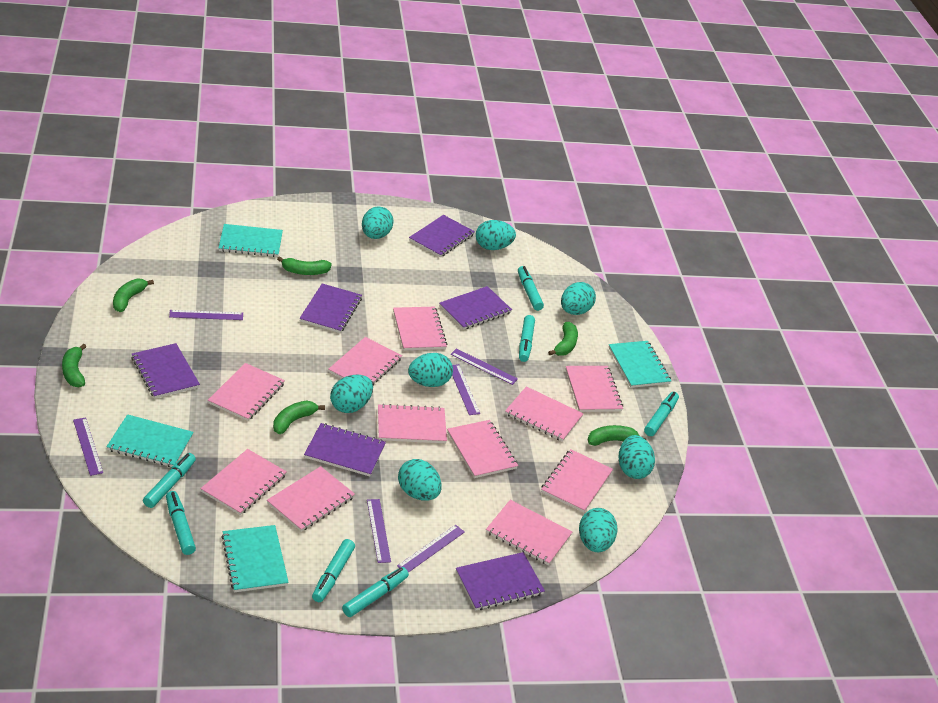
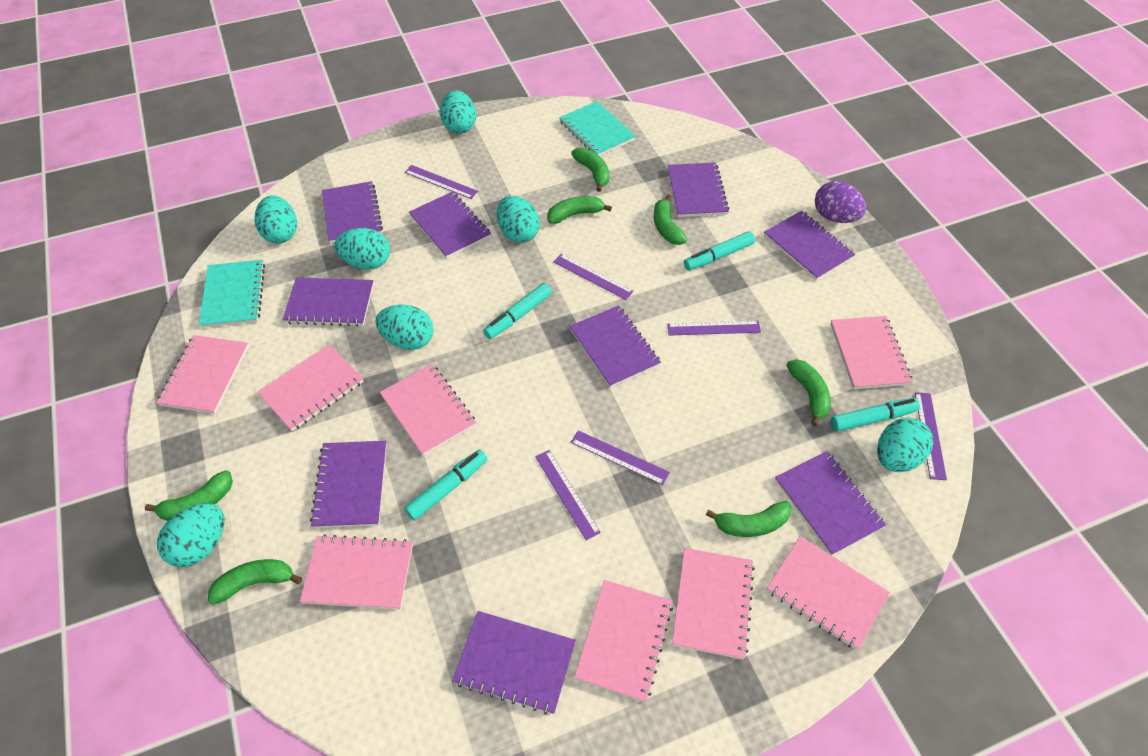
green banana: [62,344,87,387] [113,279,154,312] [273,401,325,434] [277,256,332,275] [548,322,578,356] [588,425,646,446] = 6 -> [145,470,233,521] [208,559,302,604] [547,196,612,224] [571,148,609,192] [654,195,687,245] [706,501,792,537] [786,359,831,426] = 7
pink notebook: [200,449,287,515] [208,363,285,421] [267,466,355,532] [328,337,402,386] [378,404,447,443] [393,307,447,351] [447,420,518,478] [486,500,572,565] [505,386,583,442] [541,449,613,513] [566,366,623,412] = 11 -> [156,335,249,414] [257,345,364,431] [300,534,413,609] [380,364,476,455] [574,580,673,702] [672,548,755,659] [767,536,890,650] [830,316,913,389] = 8
purple egg: none = 0 -> [815,181,866,223] = 1
purple notebook: [131,343,200,399] [299,283,362,333] [304,423,386,476] [409,215,475,257] [439,286,512,330] [456,552,545,611] = 6 -> [283,277,374,327] [310,441,387,528] [322,181,383,243] [409,191,491,259] [452,611,576,715] [570,305,661,388] [668,162,729,217] [764,211,856,280] [775,451,886,556] = 9
turquoise egg: [330,375,373,413] [362,206,394,239] [398,459,442,501] [408,353,453,387] [476,220,516,250] [561,282,596,315] [579,508,617,552] [619,435,655,479] = 8 -> [157,503,225,567] [255,195,297,244] [334,228,390,270] [375,304,434,350] [440,90,476,134] [497,196,540,243] [877,418,933,472] = 7
turquoise marker: [143,453,196,508] [166,491,196,555] [312,539,355,602] [342,567,409,617] [518,266,544,311] [519,315,535,362] [644,392,679,436] = 7 -> [404,449,488,520] [483,283,552,339] [684,231,755,270] [831,398,920,432] = 4
turquoise notebook: [106,414,194,467] [218,224,283,257] [221,525,289,592] [609,341,671,388] = 4 -> [199,260,265,328] [559,101,636,156] = 2

